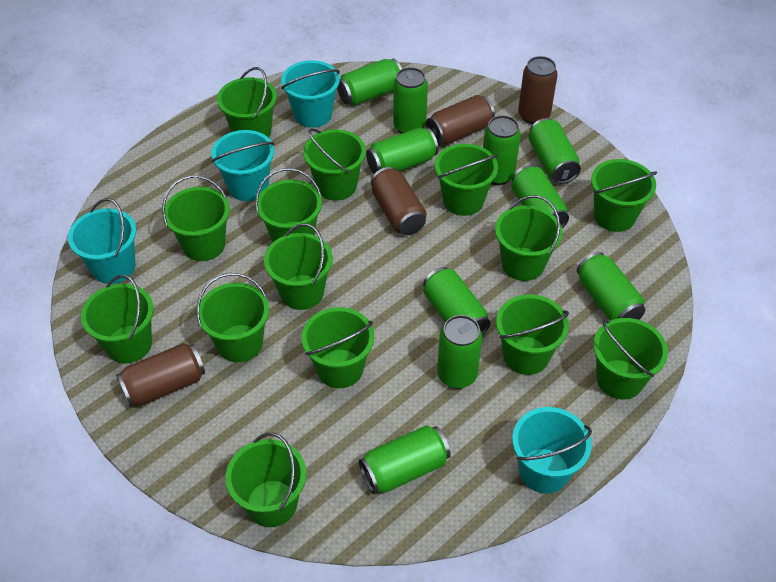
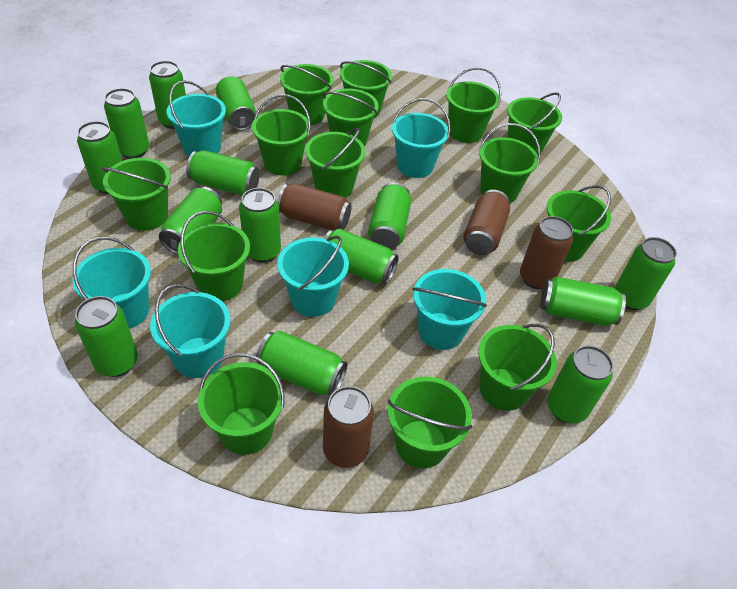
green can: [337,59,402,106] [359,425,451,494] [366,128,438,174] [393,67,428,134] [423,267,490,336] [437,315,482,389] [483,115,521,185] [511,165,569,228] [528,118,581,184] [577,252,645,321] = 10 -> [75,296,138,377] [77,121,122,194] [104,88,149,159] [149,61,186,129] [159,187,222,254] [186,150,260,195] [216,76,256,131] [239,188,281,263] [256,331,347,395] [324,228,399,285] [368,182,411,249] [540,277,626,326] [547,345,613,423] [615,237,677,310] = 14
turquoise bucket: [68,198,136,284] [211,130,274,201] [281,60,340,128] [512,407,592,494] = 4 -> [73,237,151,329] [150,284,231,378] [167,81,226,156] [277,236,349,317] [392,98,450,178] [412,269,487,350] = 6

